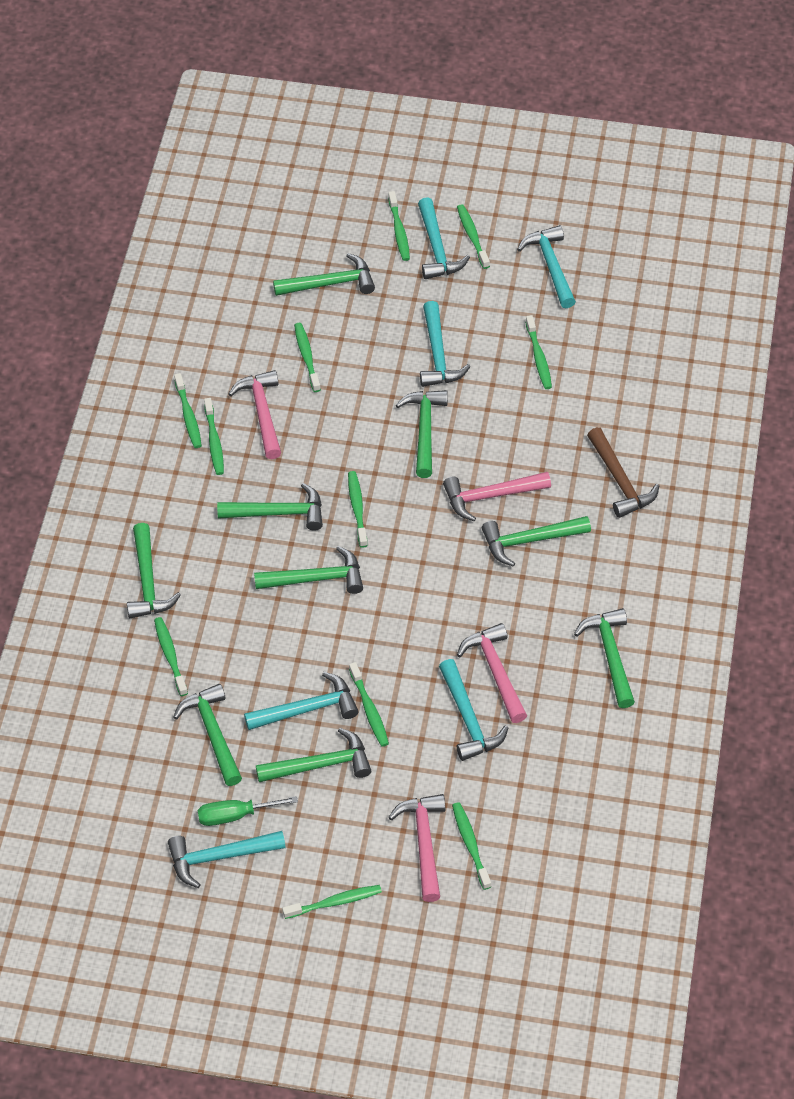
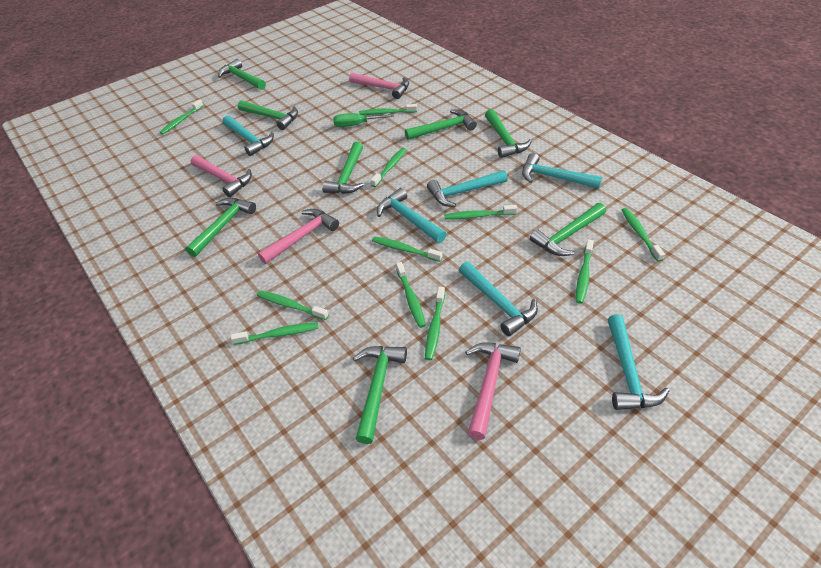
brown hammer: [587,427,659,518] = 1 -> none = 0
green hammer: [127,523,181,618] [173,684,242,786] [217,483,323,531] [254,546,363,594] [256,728,371,782] [273,253,375,296] [396,390,448,478] [482,516,591,567] [574,608,635,708] = 9 -> [186,198,256,257] [218,59,266,90] [238,100,298,130] [322,142,364,194] [353,346,407,444] [405,109,477,140] [485,109,532,158] [530,203,606,256] = 8

